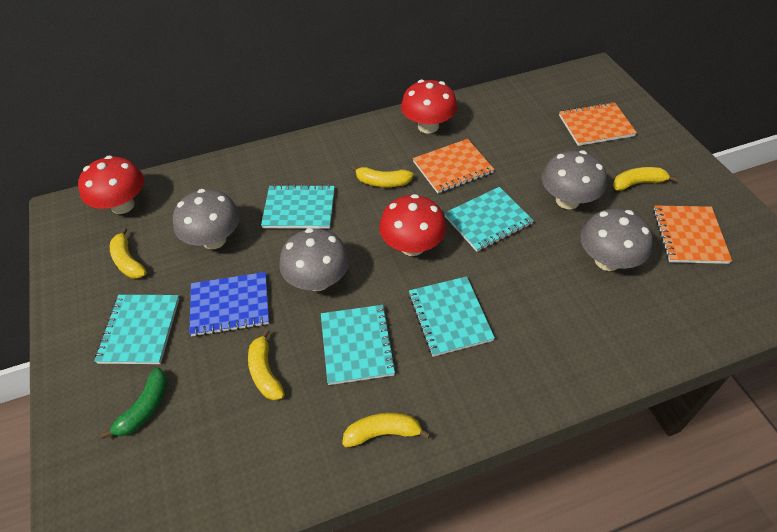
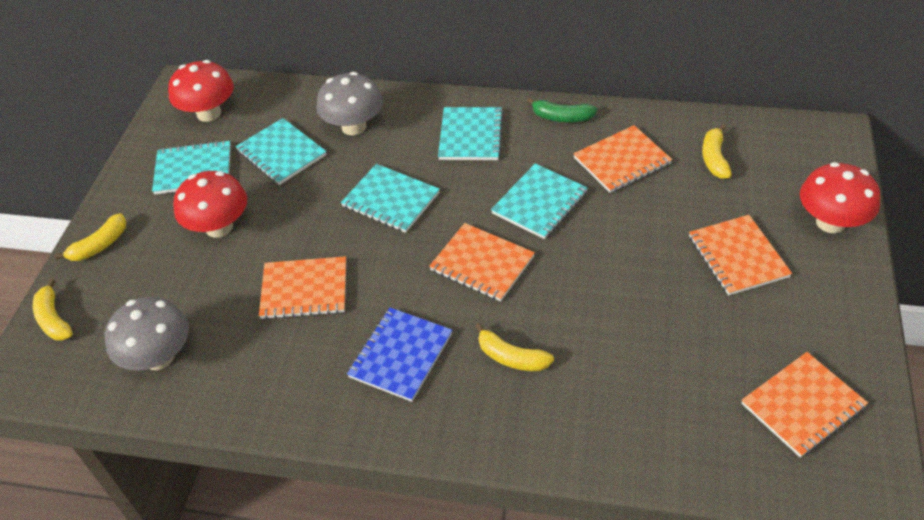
grey mushroom: [173,189,240,249] [279,228,349,291] [542,150,607,209] [580,209,653,271] = 4 -> [105,297,189,371] [316,72,383,135] = 2
orange notebook: [413,139,495,193] [559,102,637,146] [653,206,732,264] = 3 -> [259,256,346,320] [429,223,535,301] [574,125,672,193] [689,215,792,296] [741,352,868,458] = 5
yellow banana: [110,228,147,278] [248,329,285,400] [342,413,431,447] [351,165,414,187] [613,167,677,191] = 5 -> [33,279,73,341] [55,213,126,261] [475,323,554,371] [702,124,732,179] = 4

